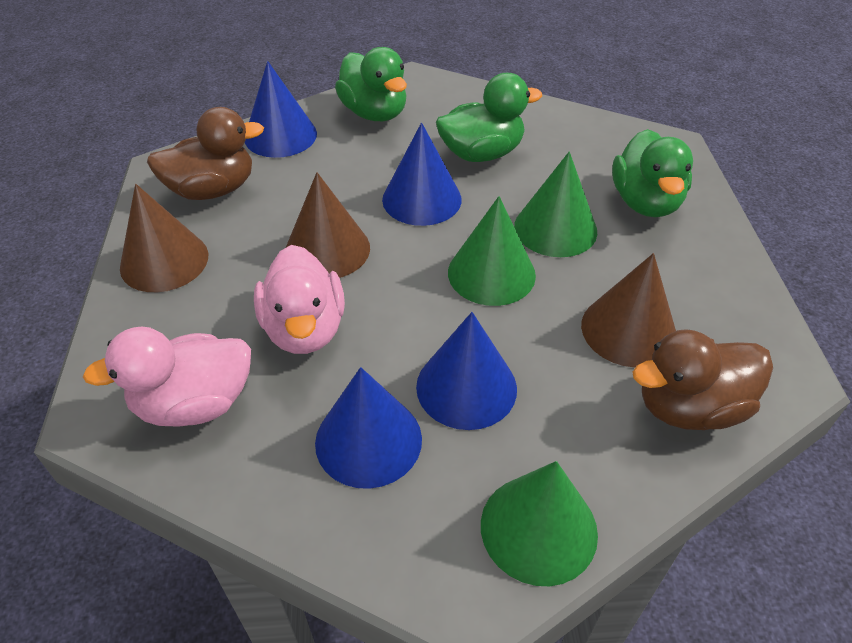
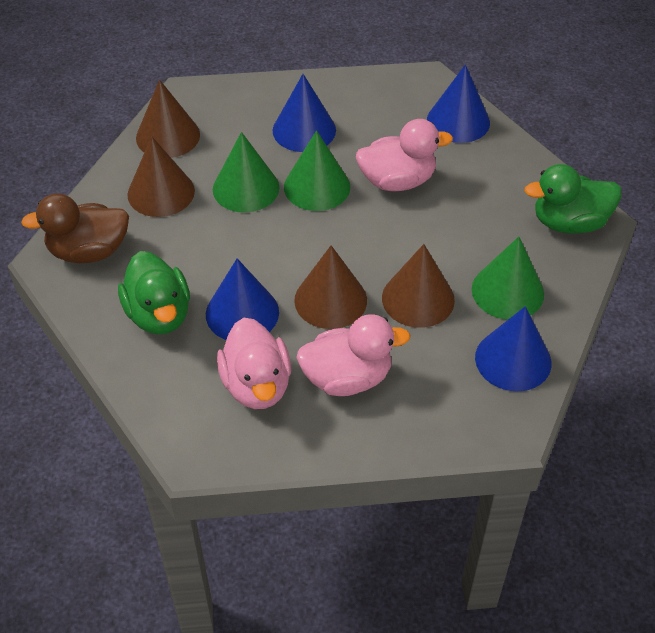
brown cone: [120,184,208,292] [286,172,370,278] [581,253,676,368] = 3 -> [127,136,195,217] [136,79,200,158] [294,246,367,329] [382,244,455,328] = 4
brown duck: [147,107,264,200] [633,329,773,430] = 2 -> [21,194,129,263] = 1
green duck: [335,47,407,121] [436,73,542,162] [612,129,693,218] = 3 -> [118,251,190,335] [525,164,621,234] = 2
pink duck: [83,327,251,426] [254,245,345,354] = 2 -> [217,318,291,409] [296,314,410,396] [356,119,453,191] = 3

